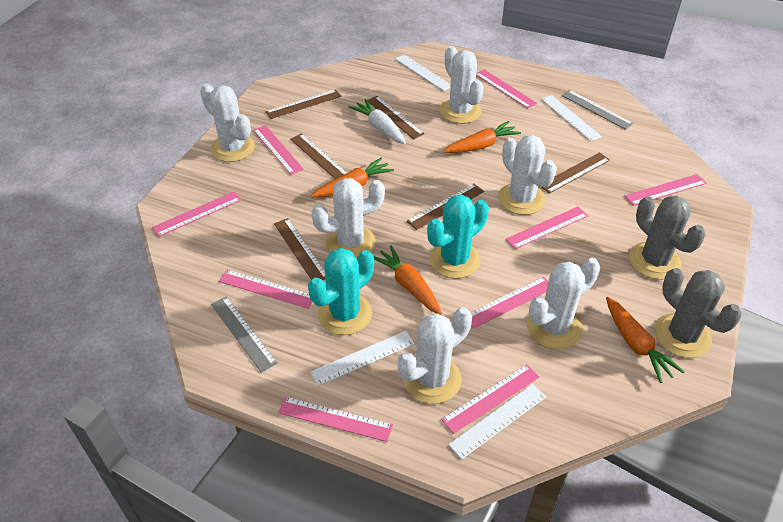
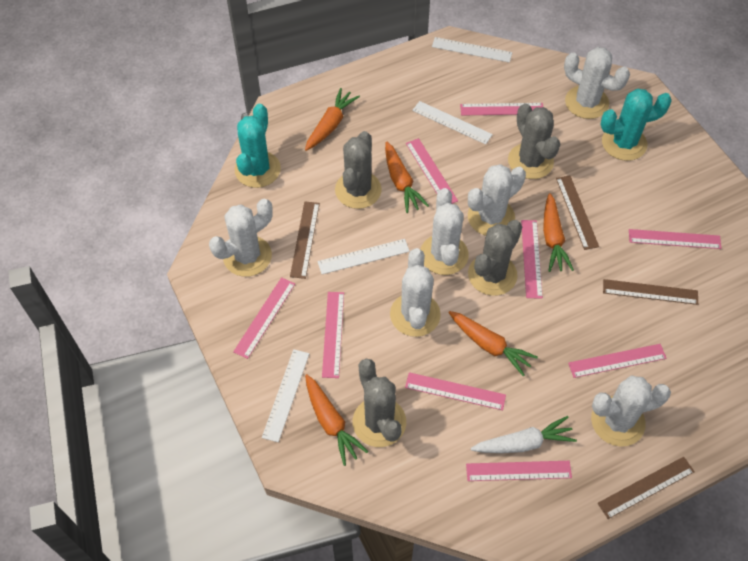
brown ruler: [266,89,341,119] [274,218,326,280] [290,133,347,179] [367,96,424,139] [407,184,484,230] [541,152,610,194] = 6 -> [290,202,320,279] [556,176,599,250] [598,457,695,519] [603,279,698,305] = 4
grey cactus: [629,196,706,280] [654,268,742,358] = 2 -> [335,131,382,209] [353,359,406,447] [468,220,522,296] [508,103,560,179] = 4
grey ruler: [211,296,277,373] [562,90,634,130] = 2 -> none = 0
orange carrot: [311,158,394,197] [374,245,442,315] [443,121,521,153] [606,297,685,383] = 4 -> [305,88,360,151] [305,374,369,466] [385,142,429,213] [448,311,538,376] [543,193,574,272] = 5

